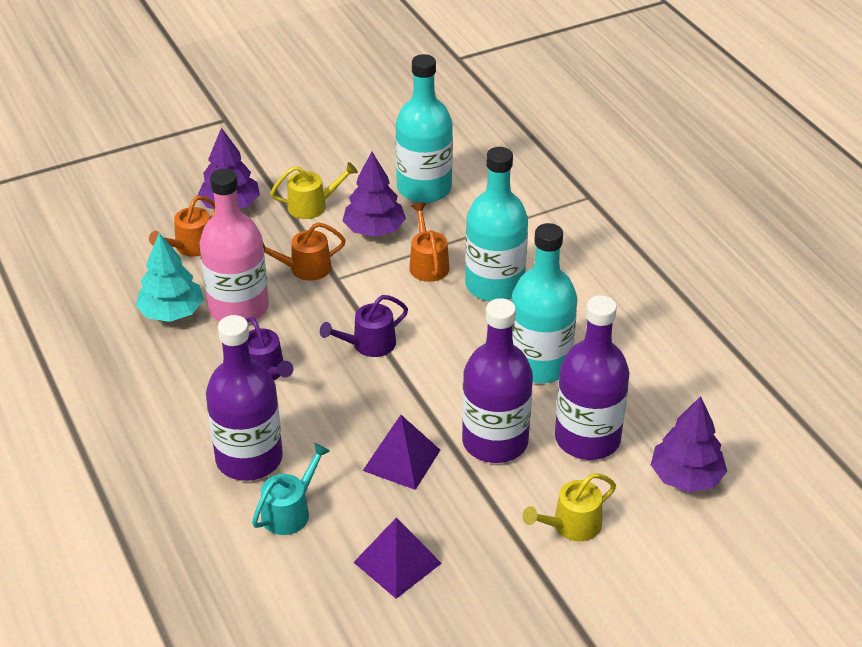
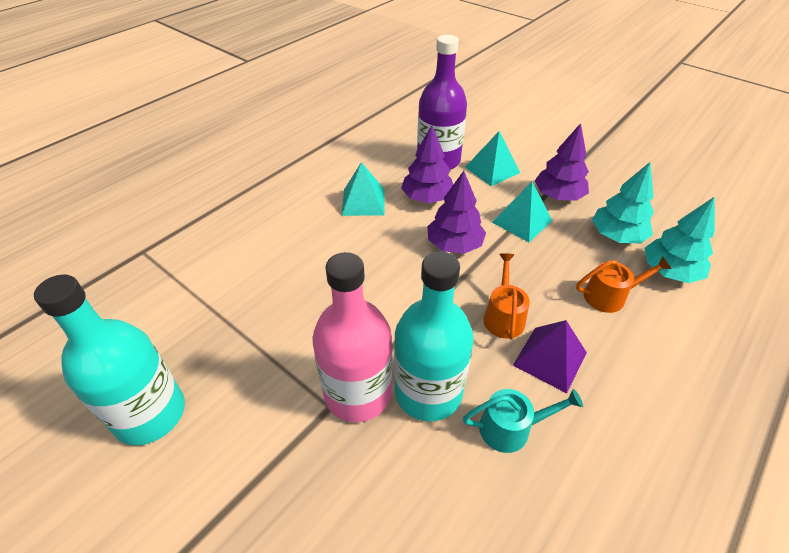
orange watering can: [149,196,215,257] [263,222,346,281] [409,203,450,282] = 3 -> [483,253,530,340] [576,256,672,313] = 2
purple bottle: [206,315,283,481] [462,298,533,463] [555,295,630,460] = 3 -> [417,35,467,170] = 1
purple pyramid: [353,517,442,599] [363,415,440,490] = 2 -> [513,320,587,393] = 1
purple watering can: [246,317,293,380] [320,295,408,357] = 2 -> none = 0
turquoise bottle: [395,54,453,203] [465,147,528,301] [511,223,577,383] = 3 -> [34,275,185,445] [394,252,474,421] = 2
turquoise pyramid: none = 0 -> [342,162,385,216] [465,131,520,186] [492,182,552,242] = 3
turquoise tree: [135,233,204,322] = 1 -> [592,162,654,244] [645,197,715,283] = 2
yellow watering can: [270,162,358,219] [522,473,616,541] = 2 -> none = 0

